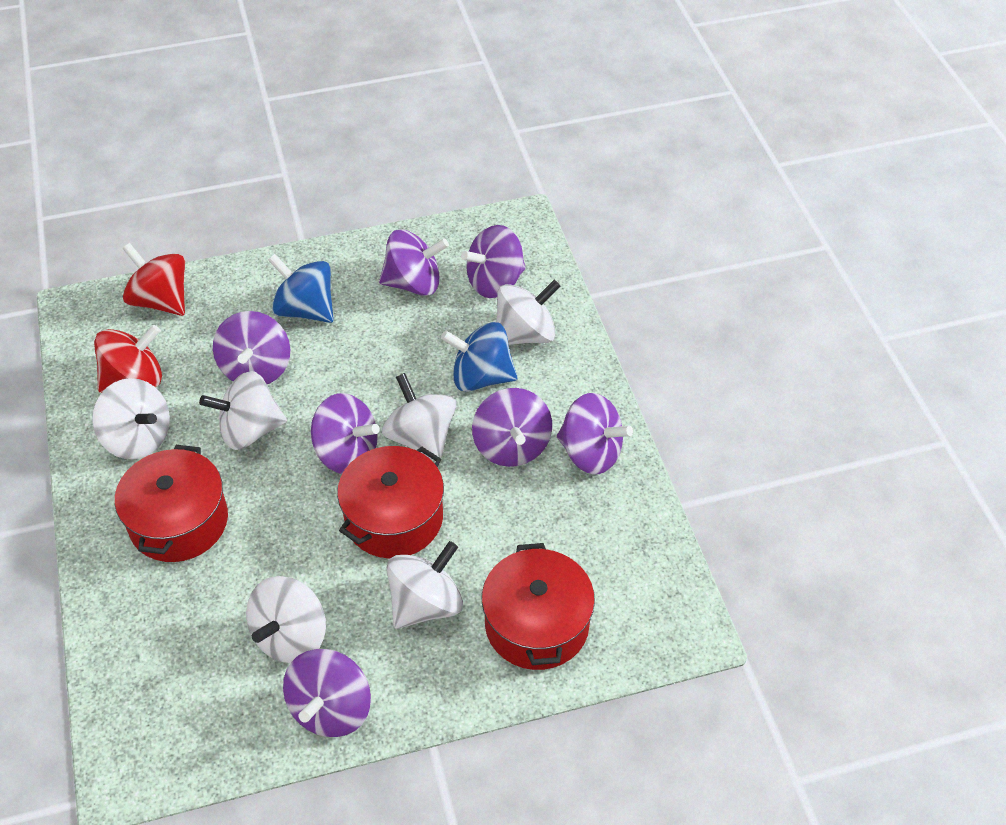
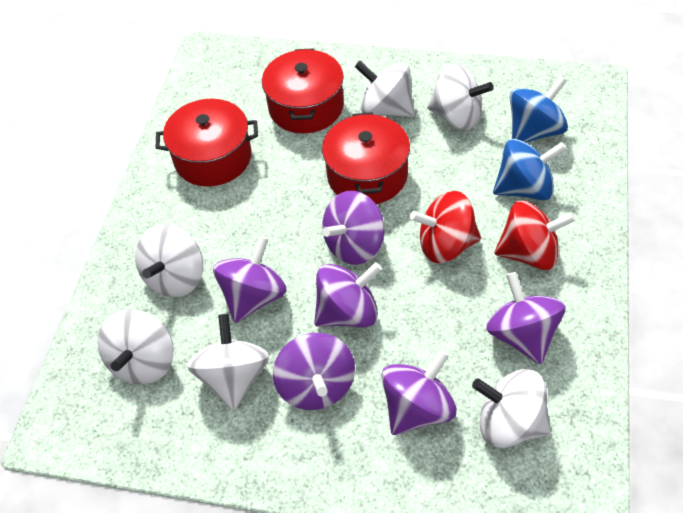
purple spinning top: [213,311,290,384] [283,649,371,737] [311,393,380,474] [379,229,449,296] [461,225,526,298] [472,388,552,467] [557,393,633,474] = 7 -> [213,236,287,323] [273,333,355,410] [314,262,382,328] [322,191,384,265] [382,349,457,435] [486,272,566,364] = 6

